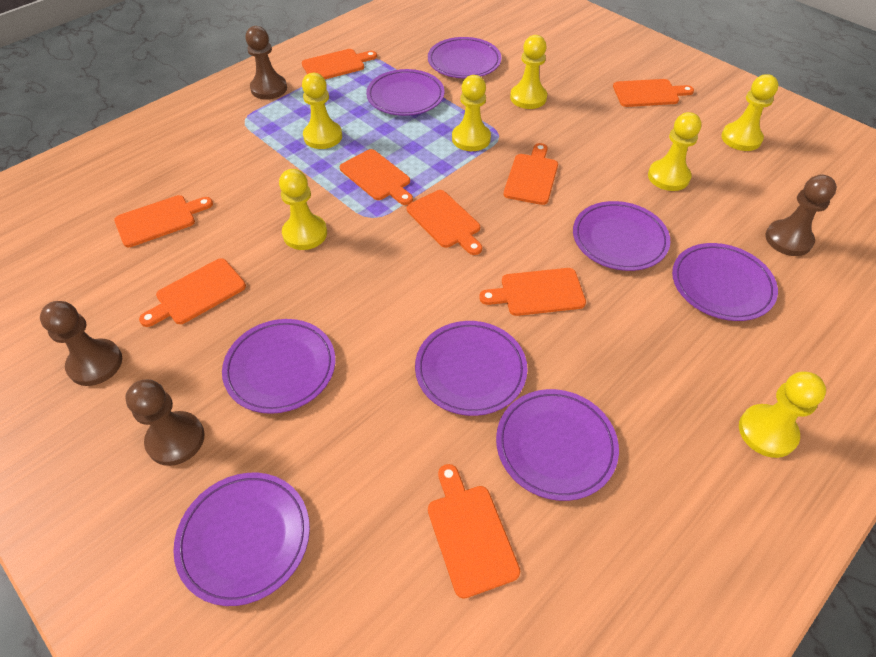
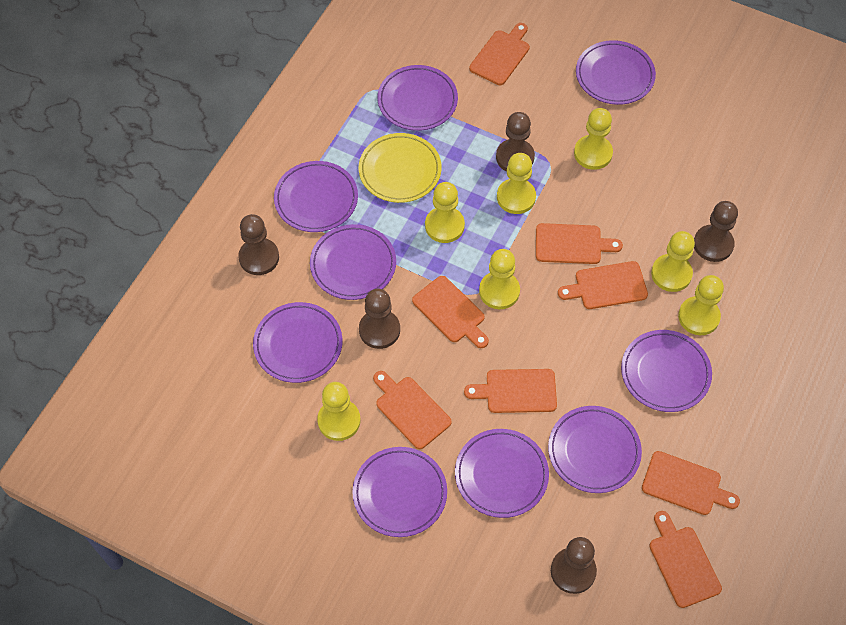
brown pawn: [40,301,122,386] [125,379,205,466] [246,26,287,99] [765,175,837,256] = 4 -> [238,214,279,275] [359,289,400,349] [496,112,535,172] [551,537,597,594] [694,201,738,262] = 5
orange cutting board: [114,195,213,247] [139,258,246,327] [302,49,377,79] [340,149,413,205] [407,190,482,255] [428,464,520,599] [479,268,586,316] [504,143,558,205] [613,79,694,107] = 9 -> [373,371,452,449] [412,276,489,348] [464,369,557,413] [469,23,530,85] [536,223,623,264] [558,261,648,309] [642,451,740,515] [649,511,722,608] = 8
purple plate: [173,473,310,606] [222,319,335,414] [366,69,445,116] [415,321,528,416] [428,37,501,79] [496,389,619,501] [573,201,670,271] [672,243,778,321] = 8 -> [253,302,343,383] [274,161,358,232] [310,224,396,300] [352,447,447,537] [377,65,458,131] [455,429,549,518] [548,406,642,493] [576,40,656,105] [621,330,712,412] = 9
yellow plate: none = 0 -> [359,133,442,203] = 1

